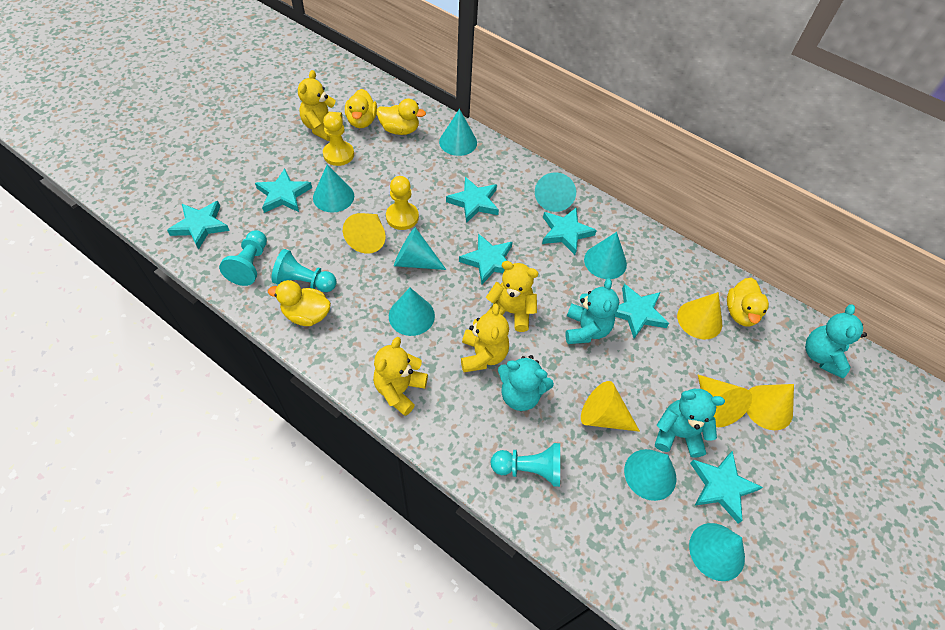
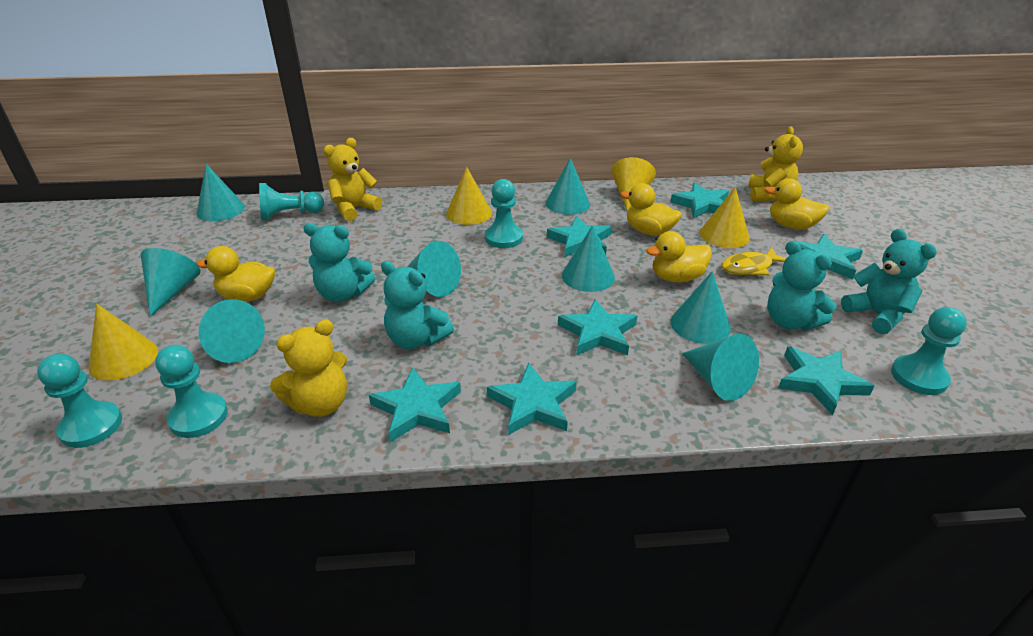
turquoise pawn: [219,230,267,286] [271,249,337,292] [491,443,560,487] = 3 -> [37,353,122,448] [155,345,228,438] [259,183,324,220] [485,179,523,248] [891,307,967,395] = 5
yellow cone: [343,213,386,254] [581,381,640,432] [677,292,722,339] [698,375,752,427] [747,384,794,430] = 5 -> [88,304,158,381] [446,167,492,225] [612,157,656,211] [700,187,750,248] = 4
yellow fish: none = 0 -> [722,247,786,275] = 1
yellow pawn: [323,112,354,166] [386,176,419,230] = 2 -> none = 0
yellow teddy bear: [298,70,343,141] [373,337,428,416] [461,304,509,372] [486,261,538,332] = 4 -> [270,320,347,417] [323,138,382,221] [748,127,803,201] = 3

